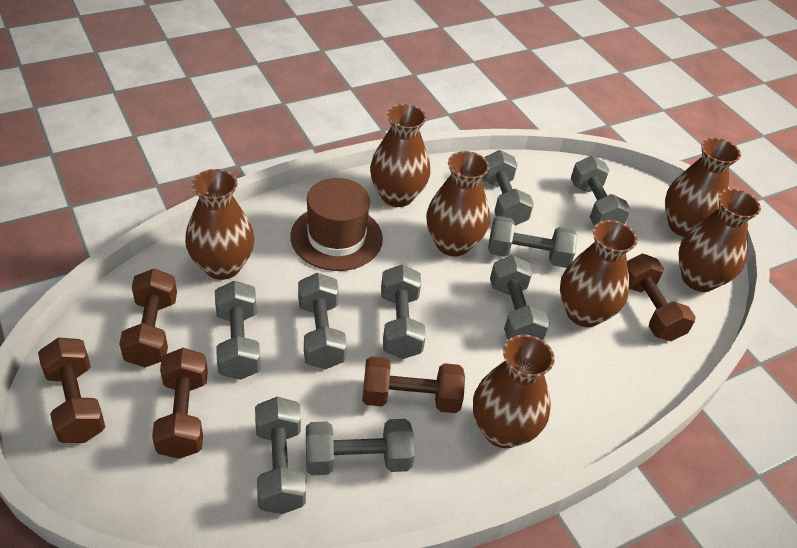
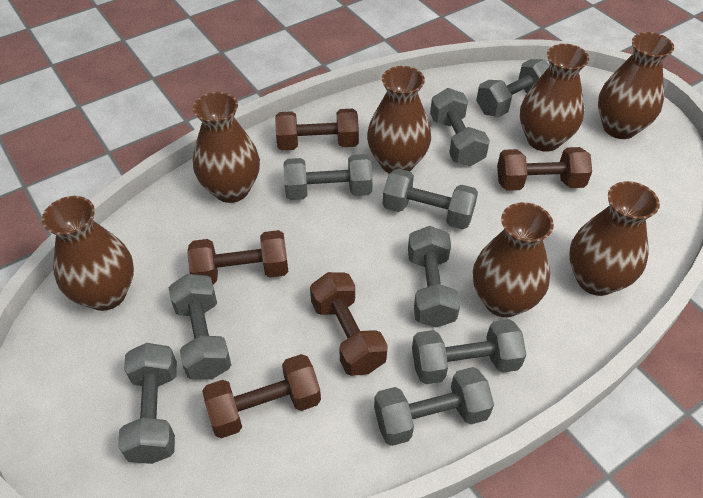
brown hat: [290,178,383,271] = 1 -> none = 0

